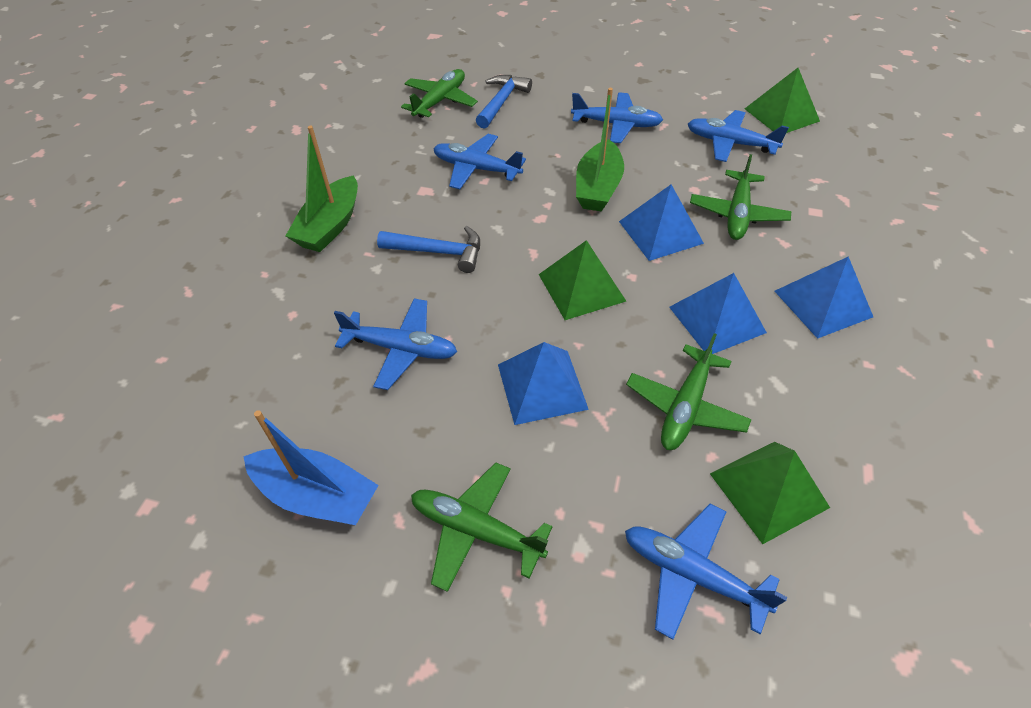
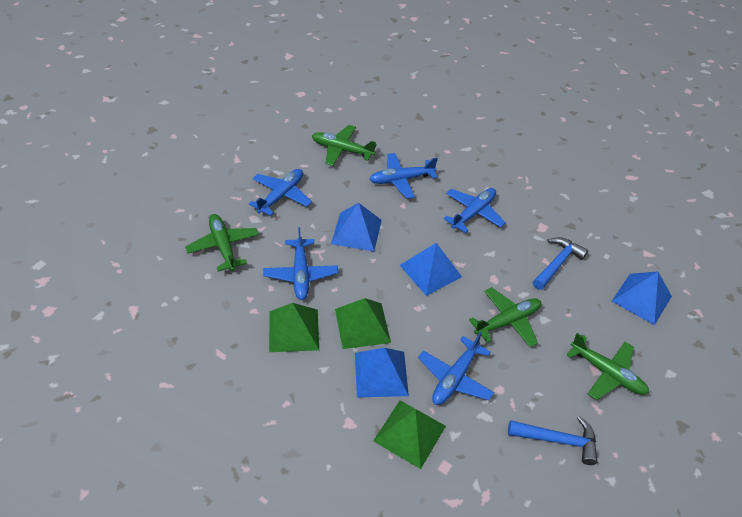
blue boat: [243,410,379,525] = 1 -> none = 0
green boat: [286,126,358,252] [576,88,624,211] = 2 -> none = 0

